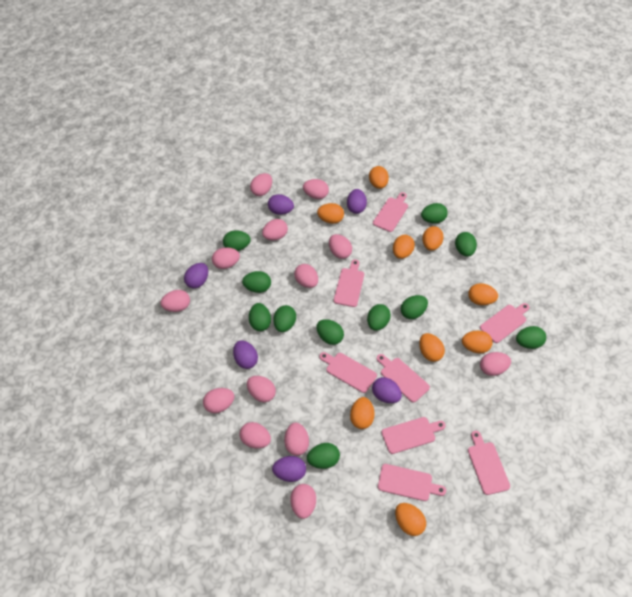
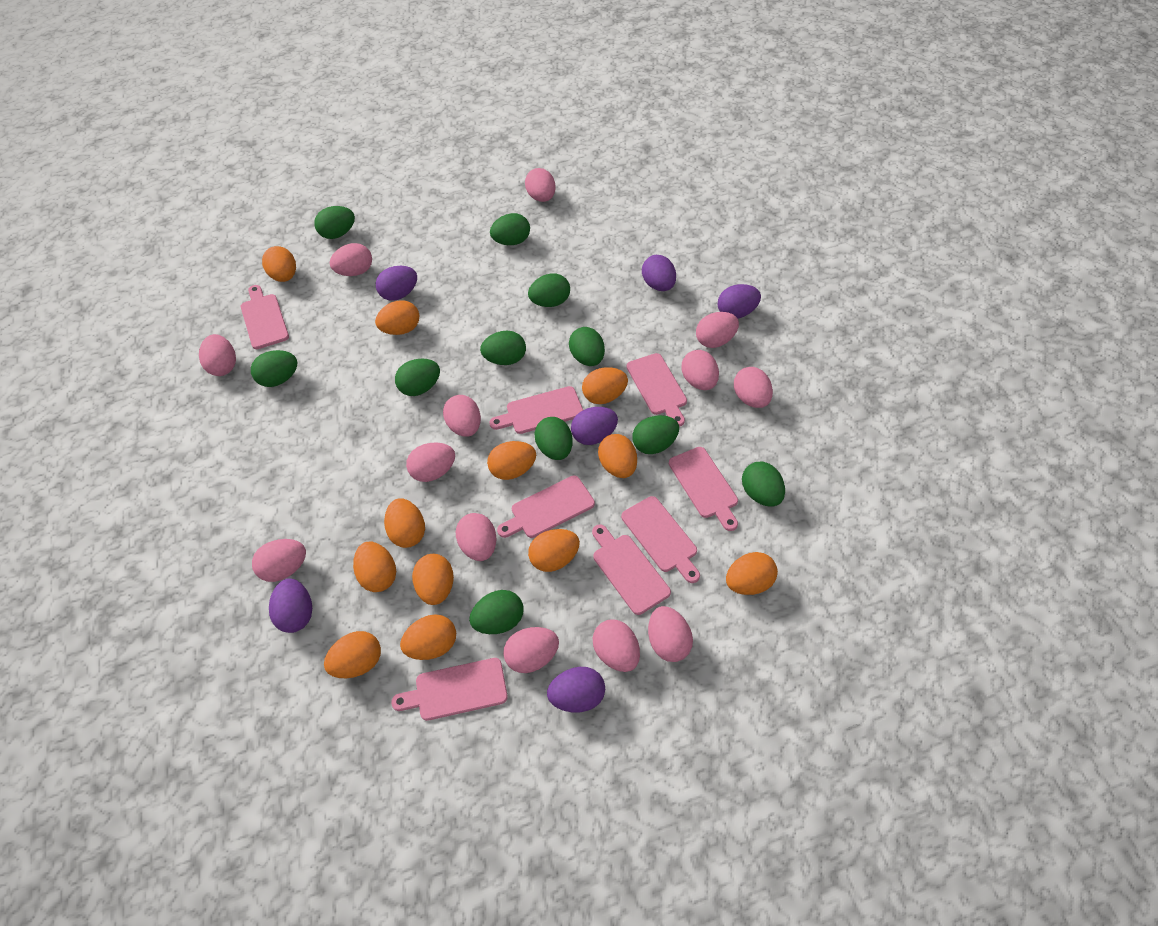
orange egg: [317,203,344,224] [350,397,375,429] [369,166,389,189] [393,235,415,259] [395,503,426,536] [419,333,445,362] [422,226,444,251] [462,331,493,353] [468,283,498,305] = 9 -> [262,246,296,282] [324,631,381,678] [353,542,396,592] [375,300,419,335] [384,498,425,548] [400,614,456,660] [412,554,454,605] [487,441,536,480] [528,529,580,572] [582,367,628,404] [598,434,637,478] [726,552,778,595] = 12

